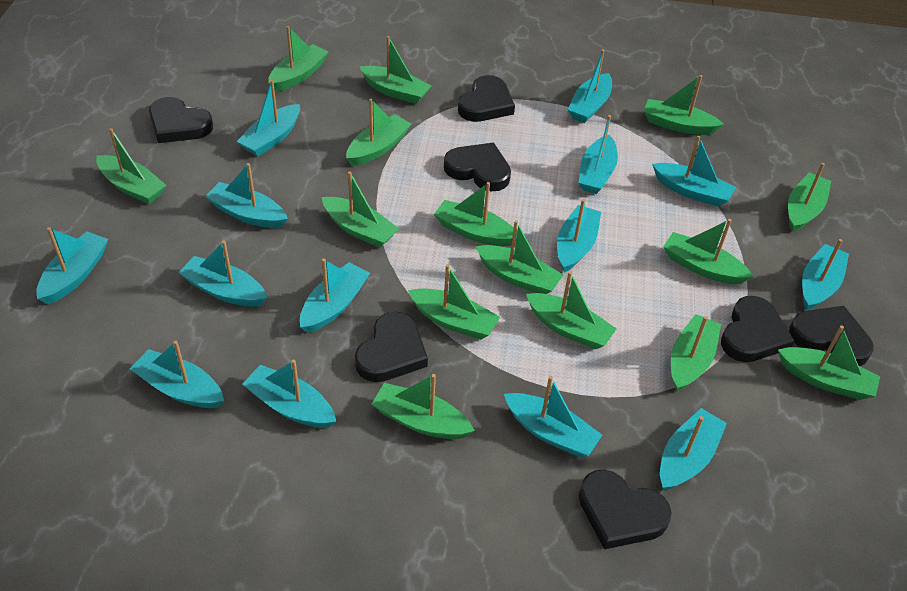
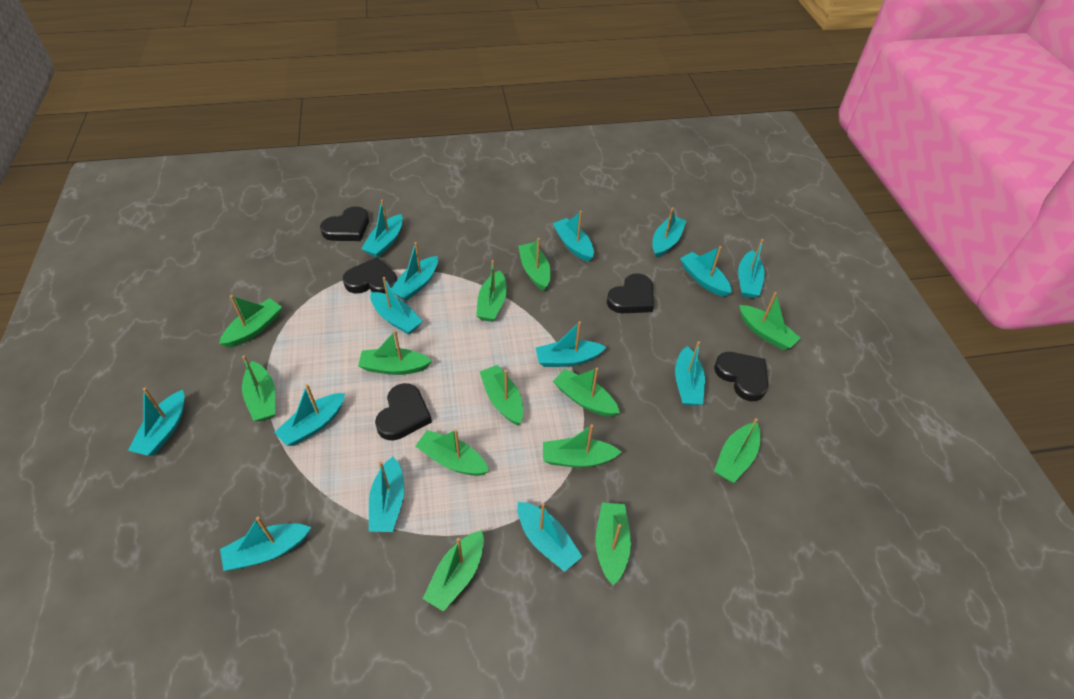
black heart: [149,97,213,143] [355,312,428,382] [444,143,511,191] [458,75,515,122] [579,470,672,549] [721,296,794,362] [789,306,874,366] = 7 -> [320,206,369,241] [343,257,397,294] [375,383,432,441] [607,273,654,313] [714,352,768,401] = 5
green boat: [96,128,167,204] [268,26,328,92] [322,171,399,248] [346,99,411,166] [360,36,432,104] [372,374,475,439] [408,264,500,339] [434,182,517,246] [476,220,563,294] [526,271,617,349] [644,75,724,135] [663,219,753,284] [671,314,721,392] [778,325,880,400] [788,163,831,232] = 15 -> [219,295,282,348] [242,356,275,421] [358,330,432,375] [415,429,489,476] [423,530,484,612] [476,260,507,322] [480,365,523,425] [518,238,551,291] [543,424,621,468] [553,368,620,417] [595,503,631,585] [714,418,761,483] [739,292,801,350] = 13

